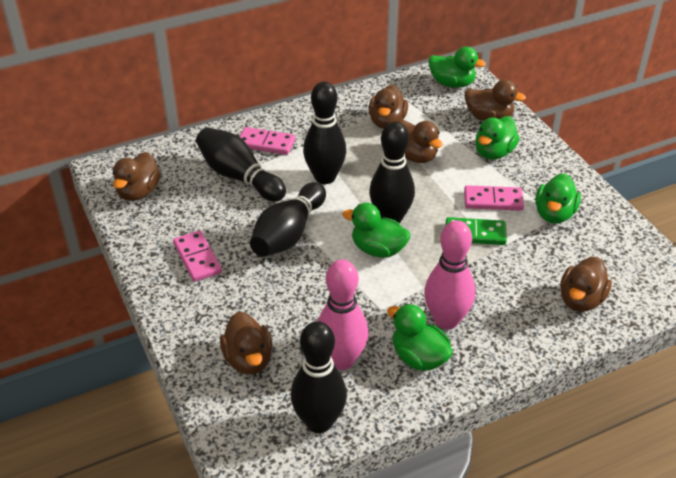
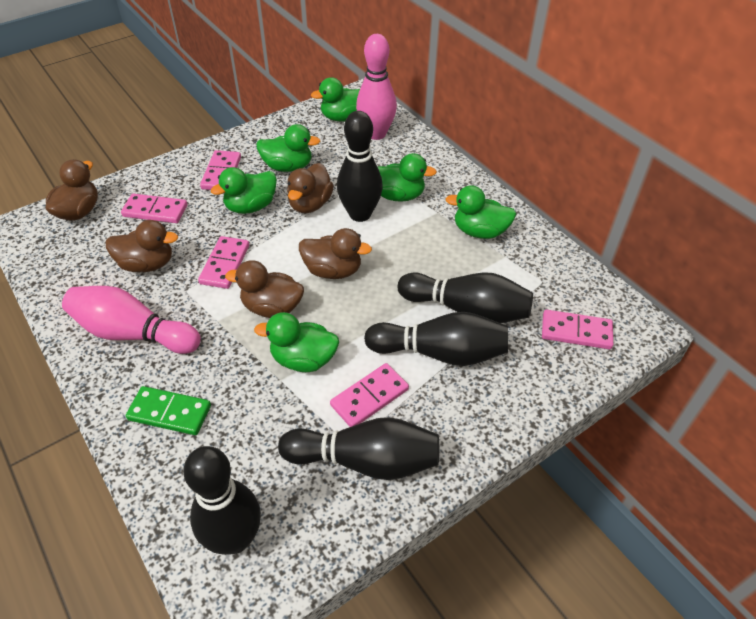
brown duck: [113,152,161,201] [220,312,272,375] [369,85,408,129] [398,120,442,163] [465,80,526,121] [560,257,612,312] = 6 -> [46,159,98,221] [105,220,178,272] [225,260,304,318] [287,163,334,213] [299,228,372,279] = 5
green duck: [342,203,411,258] [387,304,453,371] [428,46,486,88] [476,116,520,160] [535,173,581,224] = 5 -> [211,167,277,214] [254,312,339,372] [256,124,320,172] [311,77,360,122] [377,153,437,202] [446,185,516,239] = 6
pink domino: [173,231,222,282] [239,127,295,155] [464,185,524,211] = 3 -> [121,194,187,223] [198,236,249,289] [200,150,241,190] [330,363,409,427] [542,310,613,349] = 5

